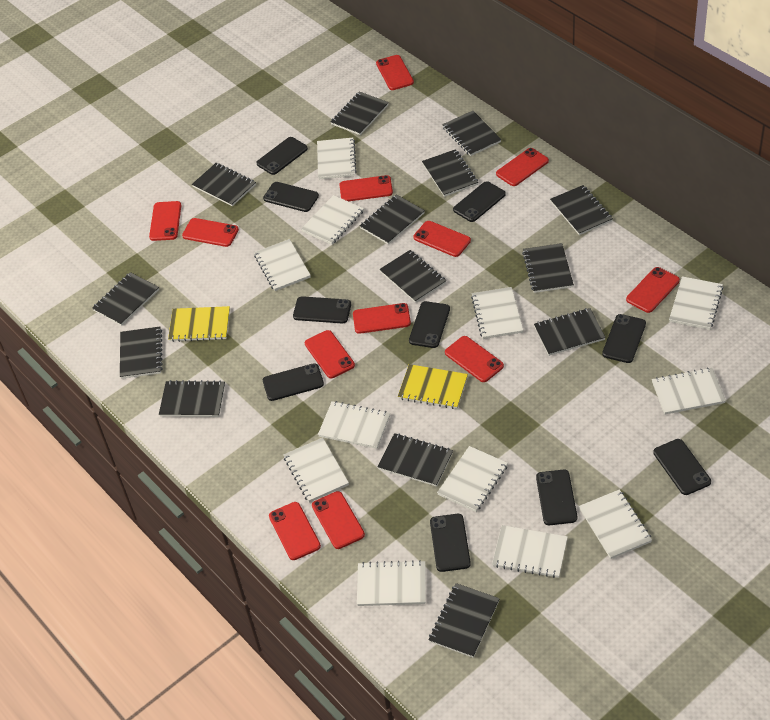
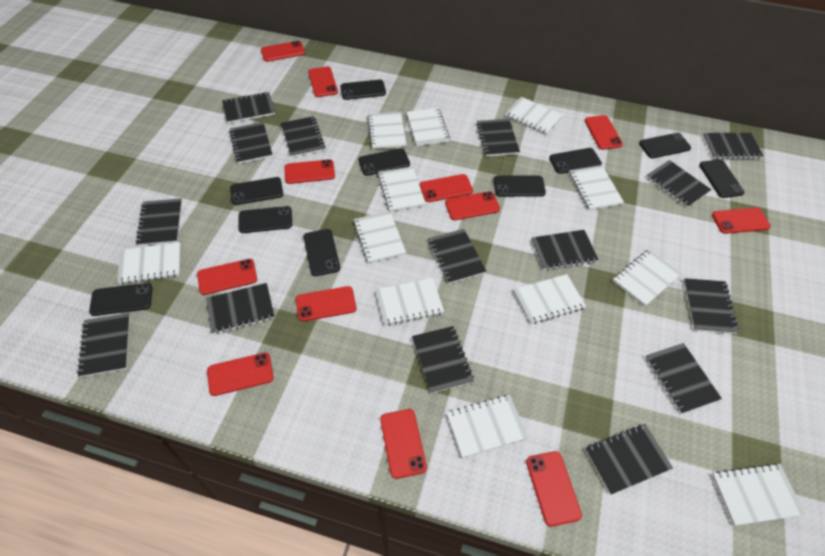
black notebook: [92,272,159,326] [120,327,163,379] [159,380,225,417] [192,163,256,206] [331,92,389,135] [360,194,425,245] [377,433,453,487] [379,250,446,303] [422,149,478,197] [429,583,500,658] [442,111,501,156] [522,243,574,293] [534,308,606,356] [550,185,613,235] = 14 -> [77,313,130,377] [135,198,182,246] [206,283,275,334] [222,92,275,123] [229,122,273,164] [281,116,326,157] [412,326,474,394] [428,229,486,284] [476,119,520,157] [531,230,599,270] [585,424,673,495] [645,343,722,414] [646,160,711,208] [684,278,739,334] [703,133,763,159] = 15
yellow notebook: [168,306,230,342] [398,364,468,409] = 2 -> none = 0

